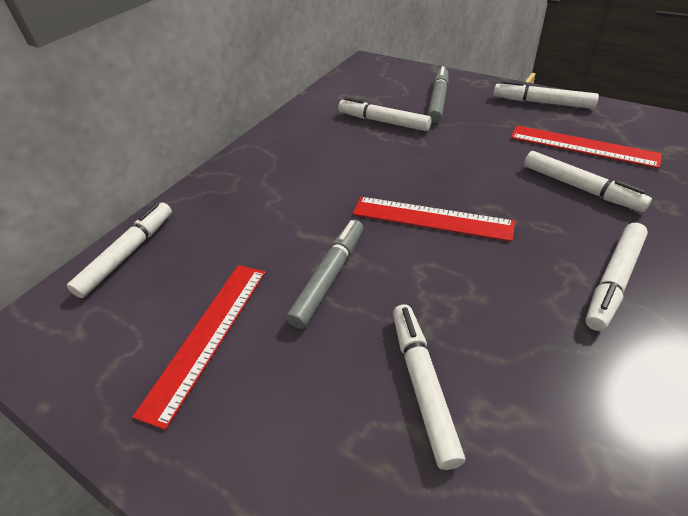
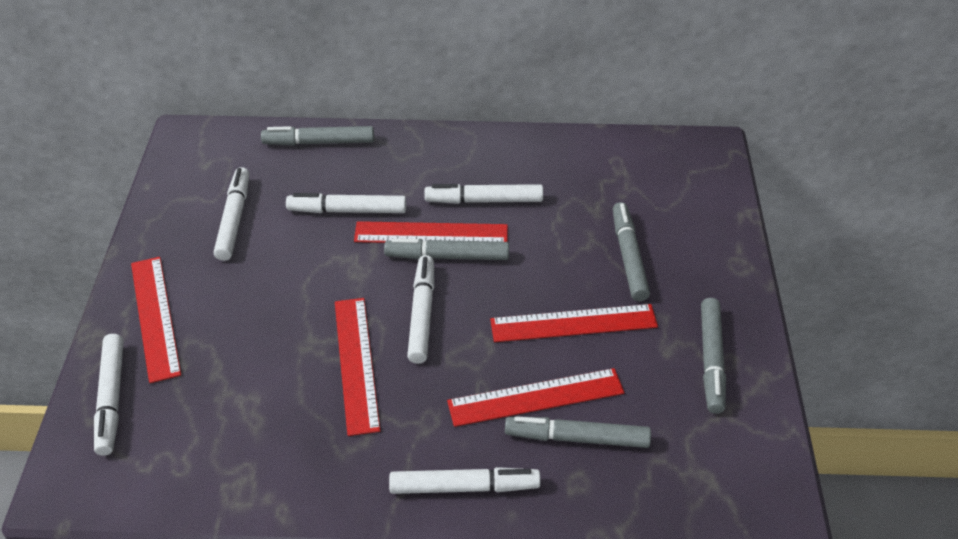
grey marker: [286,220,363,329] [427,66,448,123] = 2 -> [261,126,374,146] [384,238,509,260] [505,416,651,448] [613,202,650,301] [701,298,726,414] = 5
red ruler: [132,265,265,430] [352,197,515,242] [510,125,662,169] = 3 -> [131,257,181,383] [335,298,381,436] [354,221,508,243] [447,368,624,427] [490,304,658,342] = 5

